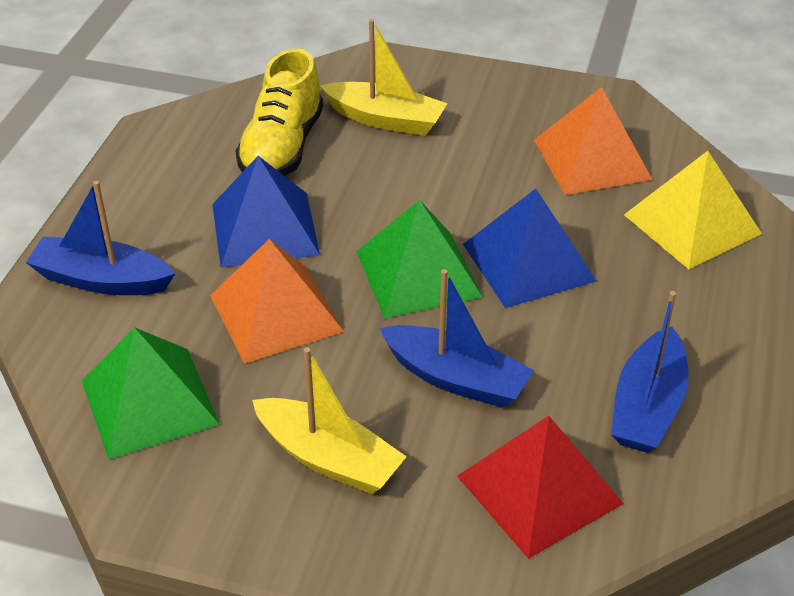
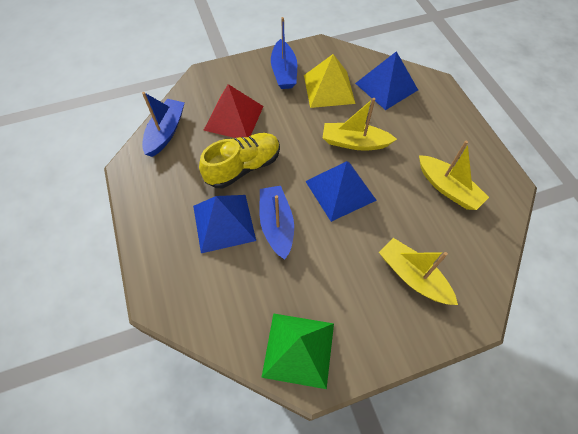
blue pyramid: [212,156,320,268] [463,189,597,308] = 2 -> [193,195,256,253] [305,161,377,222] [355,51,418,110] = 3
green pyramid: [82,327,220,460] [356,200,483,318] = 2 -> [261,313,334,389] = 1
orange pyramid: [210,239,344,364] [534,87,653,195] = 2 -> none = 0
yellow boat: [252,348,407,494] [320,19,448,136] = 2 -> [323,98,397,151] [379,238,458,305] [419,141,489,210] = 3

